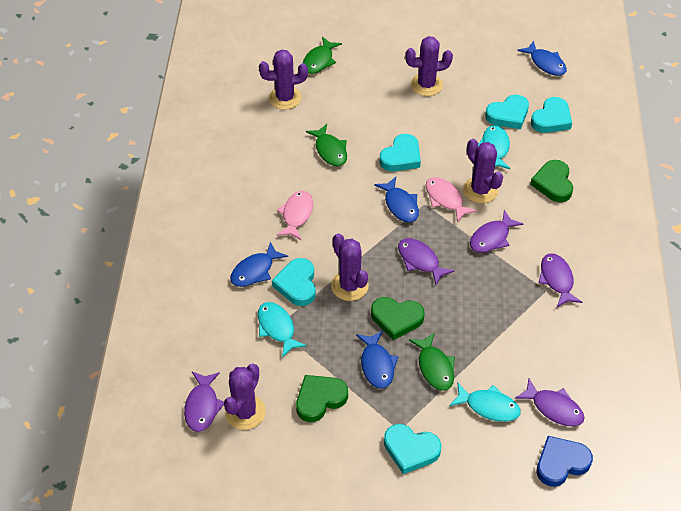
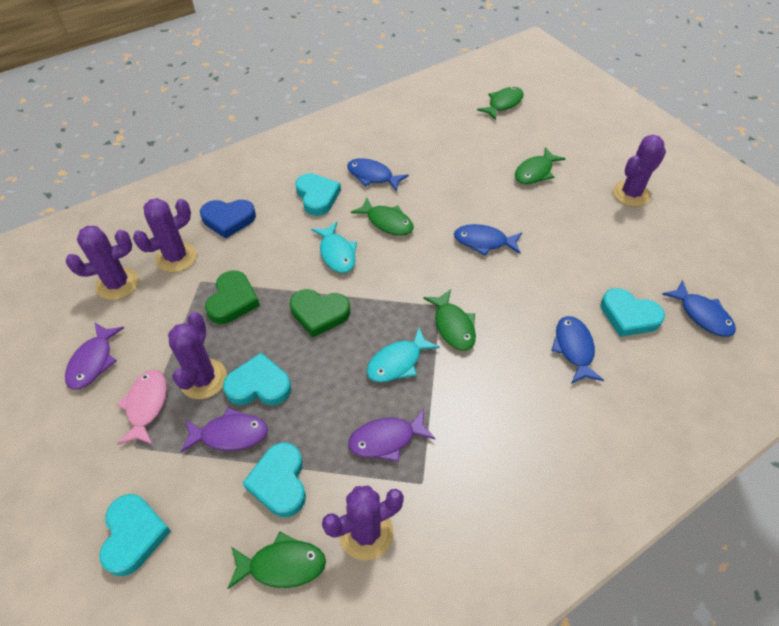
green fish: [303,37,342,74] [306,124,347,166] [409,332,455,391] = 3 -> [227,531,326,589] [351,198,414,236] [423,289,476,351] [477,87,524,120] [515,147,566,184] = 5
green heart: [296,375,348,422] [371,297,425,340] [530,160,573,202] = 3 -> [205,271,260,324] [290,289,350,337] = 2
pink fish: [277,191,313,240] [426,177,477,223] = 2 -> [117,370,167,445] = 1
purple fish: [184,372,224,432] [398,238,454,285] [470,210,523,253] [515,378,585,426] [539,254,582,307] = 5 -> [65,323,124,389] [180,407,268,452] [348,409,436,462] = 3
turquoise fish: [258,302,307,358] [449,382,521,422] [478,125,510,169] = 3 -> [311,222,357,273] [367,328,440,382] = 2

